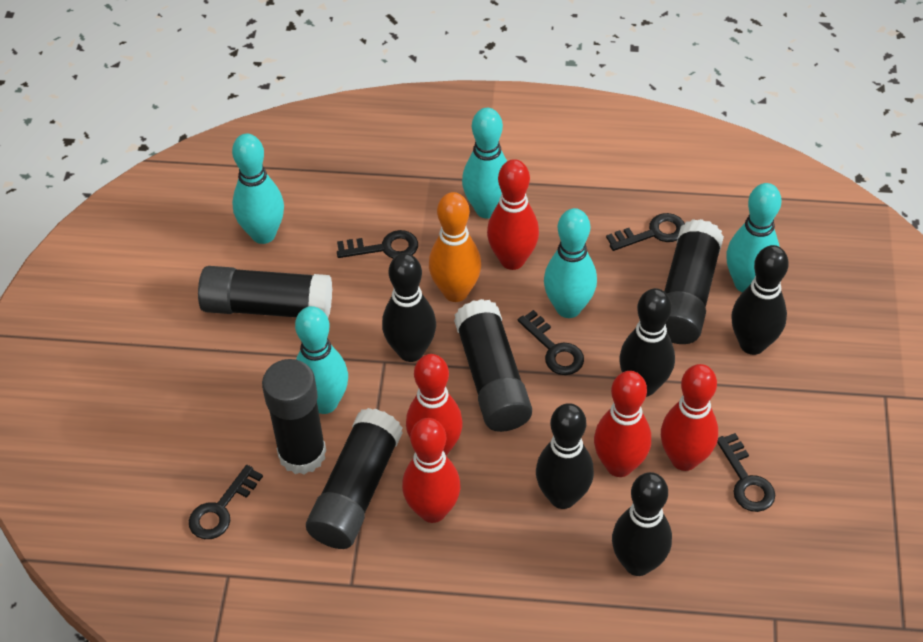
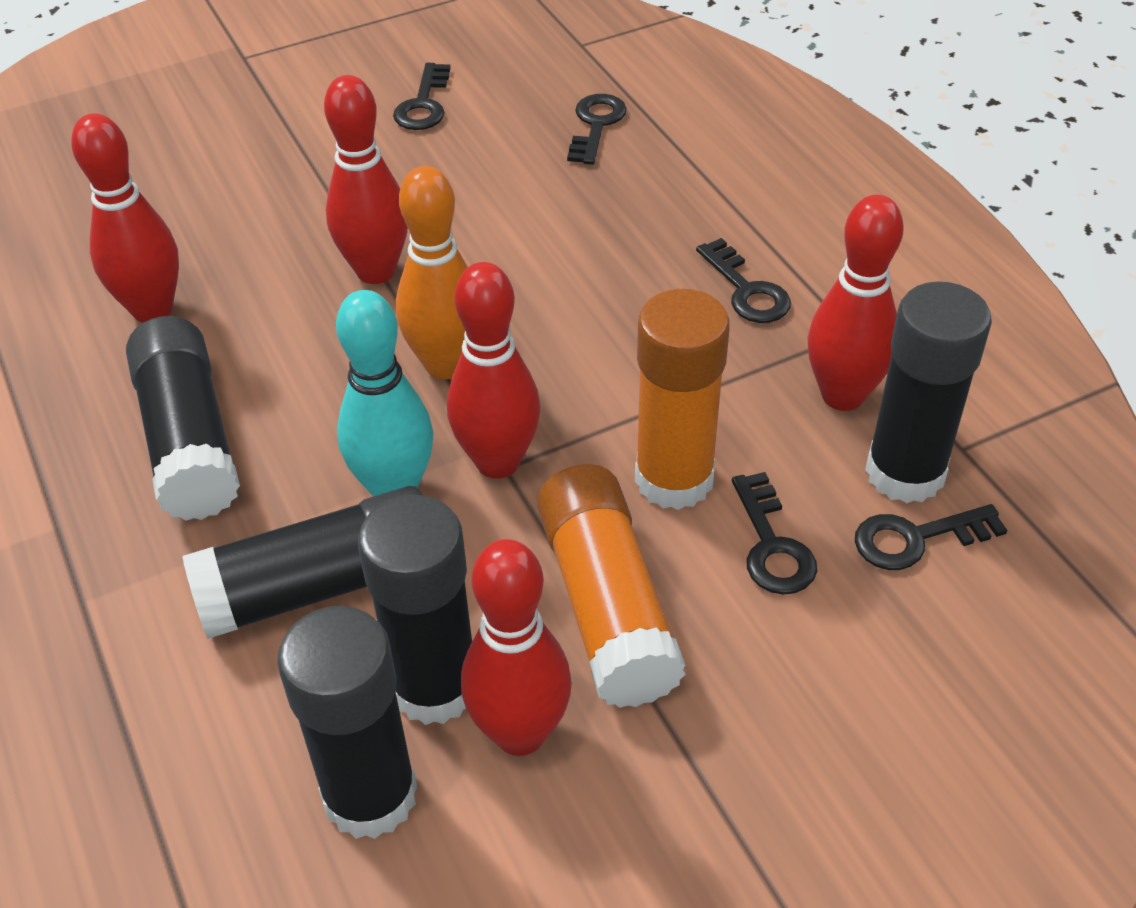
black bowling pin: [382,253,436,362] [536,403,594,509] [612,472,672,576] [619,288,675,397] [731,245,789,355] = 5 -> none = 0
orange glue stick: none = 0 -> [537,464,686,708] [635,289,730,510] = 2
turquoise bowling pin: [232,134,284,244] [295,306,348,414] [462,108,507,219] [544,208,597,318] [726,183,781,292] = 5 -> [336,290,434,496] = 1

